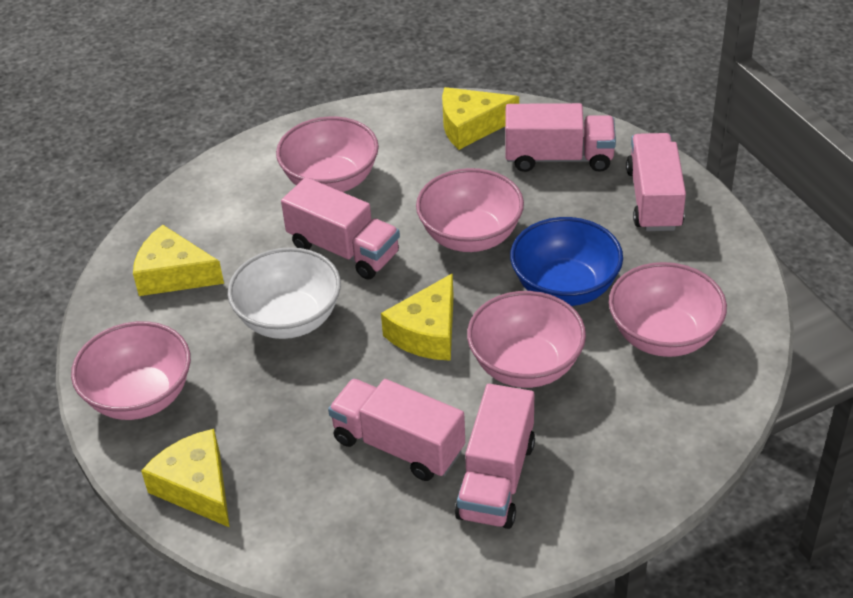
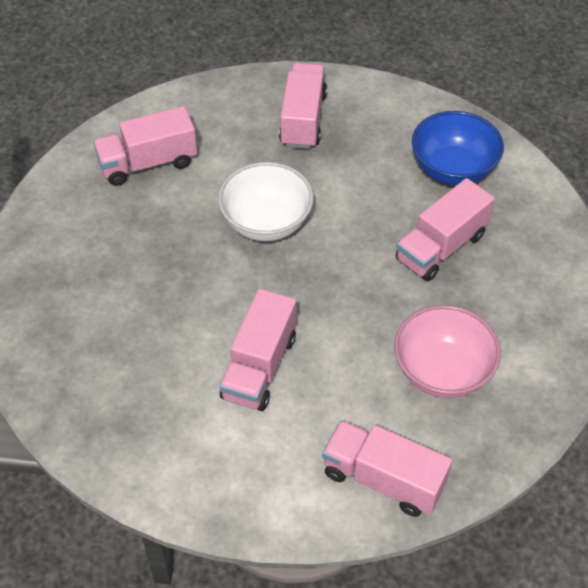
pink bowl: [71,321,191,420] [276,117,379,192] [416,168,524,252] [467,291,586,388] [609,262,727,357] = 5 -> [394,305,501,398] = 1
yellow cheese: [133,225,224,296] [141,429,230,528] [381,273,454,361] [442,87,519,150] = 4 -> none = 0

